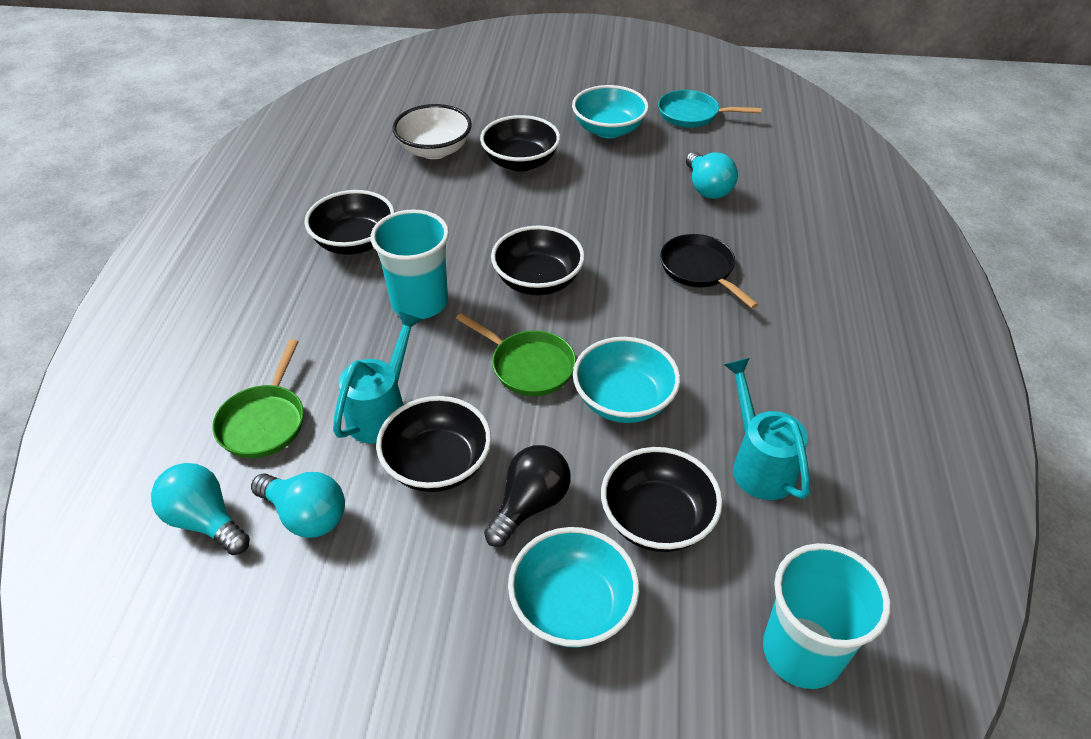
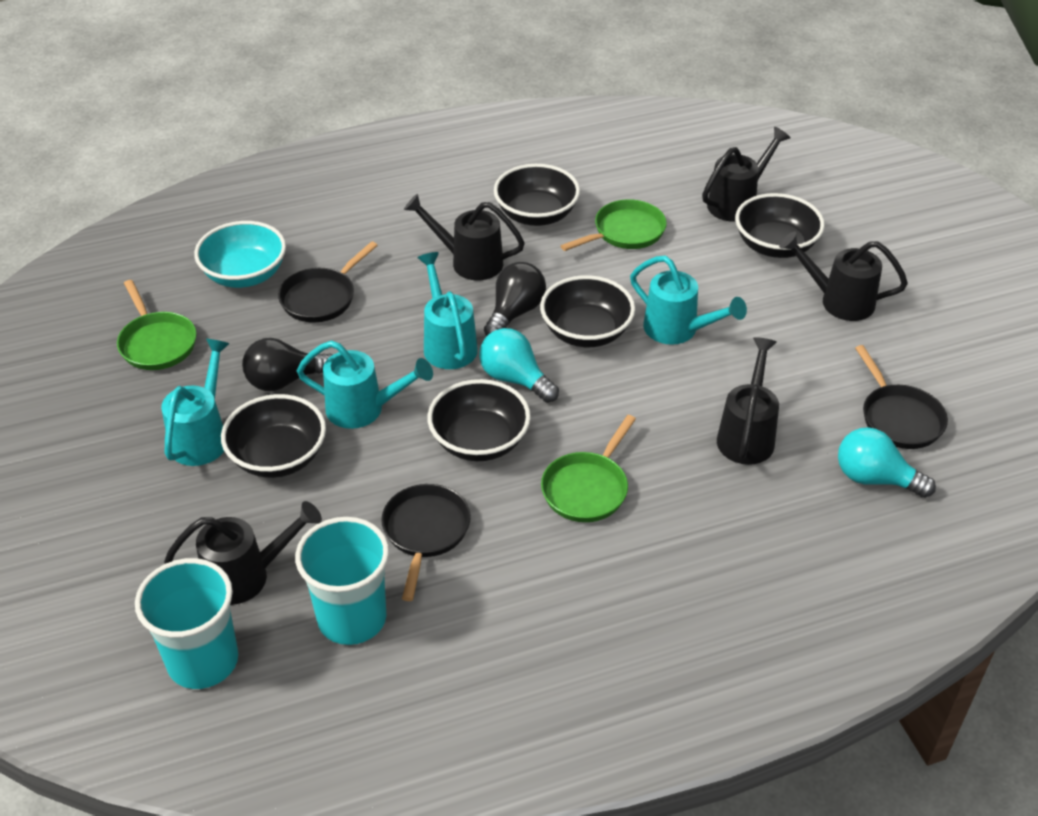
black light bulb: [484,445,570,547] = 1 -> [242,338,333,391] [484,262,546,336] = 2
black pan: [660,234,759,309] = 1 -> [278,241,378,322] [381,484,471,601] [855,345,948,449] = 3
black watering can: none = 0 -> [164,501,322,605] [404,194,525,280] [702,127,790,222] [717,337,779,465] [779,232,908,321] = 5
green pan: [212,339,304,458] [456,313,576,396] = 2 -> [117,280,196,370] [541,415,636,522] [561,199,667,251] = 3
turquoise bowl: [508,527,639,648] [572,85,649,138] [573,337,680,423] = 3 -> [194,221,286,288] = 1
turquoise light bulb: [151,463,250,555] [251,472,345,538] [686,152,738,199] = 3 -> [479,328,559,403] [838,427,936,498] = 2
turquoise pan: [658,90,762,128] = 1 -> none = 0
turquoise watering can: [333,311,422,444] [724,358,810,500] = 2 -> [161,339,230,466] [297,340,433,429] [417,252,478,369] [630,256,747,345] = 4
white bowl: [392,104,472,159] = 1 -> none = 0

